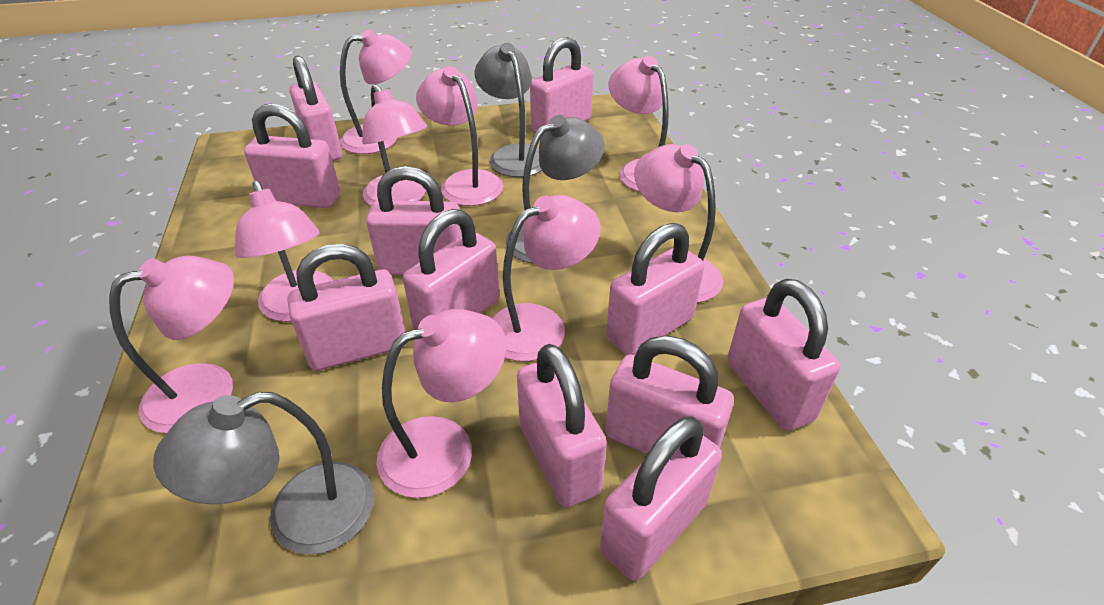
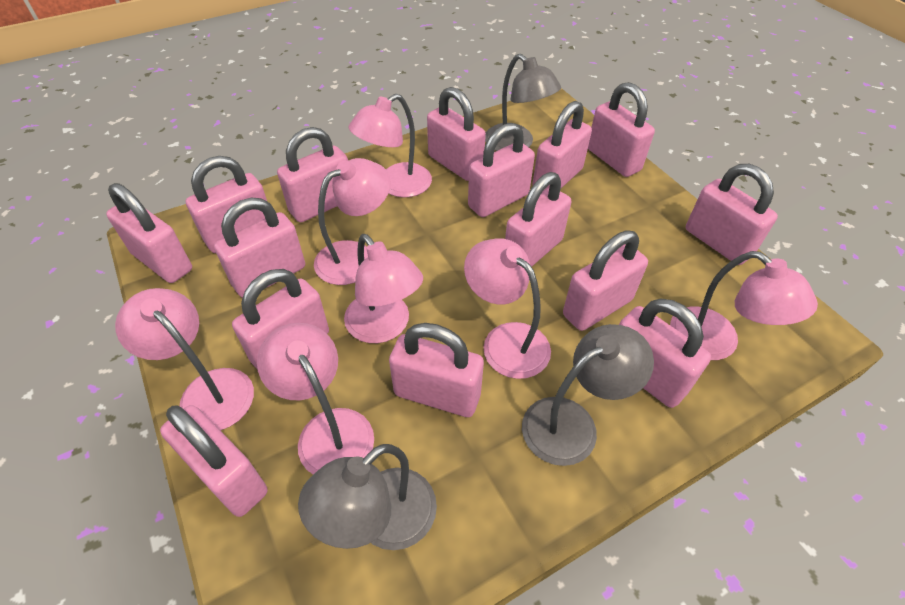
pink lamp: [109,256,234,433] [235,181,333,322] [340,29,412,154] [362,84,427,206] [376,309,507,498] [416,66,503,206] [492,195,601,361] [608,56,669,192] [634,144,723,303] = 9 -> [115,288,254,431] [257,323,374,475] [314,158,391,285] [344,234,423,343] [349,94,432,198] [464,238,551,379] [670,251,818,360] = 7
pink padlock: [244,103,340,208] [287,244,406,371] [289,56,342,161] [366,166,462,275] [403,209,500,329] [517,344,607,508] [530,37,593,133] [600,416,722,581] [605,336,734,454] [606,223,704,355] [727,279,840,431] = 11 -> [106,183,192,283] [160,405,267,517] [185,156,267,253] [214,198,305,298] [232,269,329,370] [277,127,348,222] [389,323,484,417] [427,87,486,181] [468,123,535,217] [505,172,571,267] [533,101,592,192] [563,230,648,331] [588,82,655,177] [619,299,711,408] [686,164,778,265] = 15

